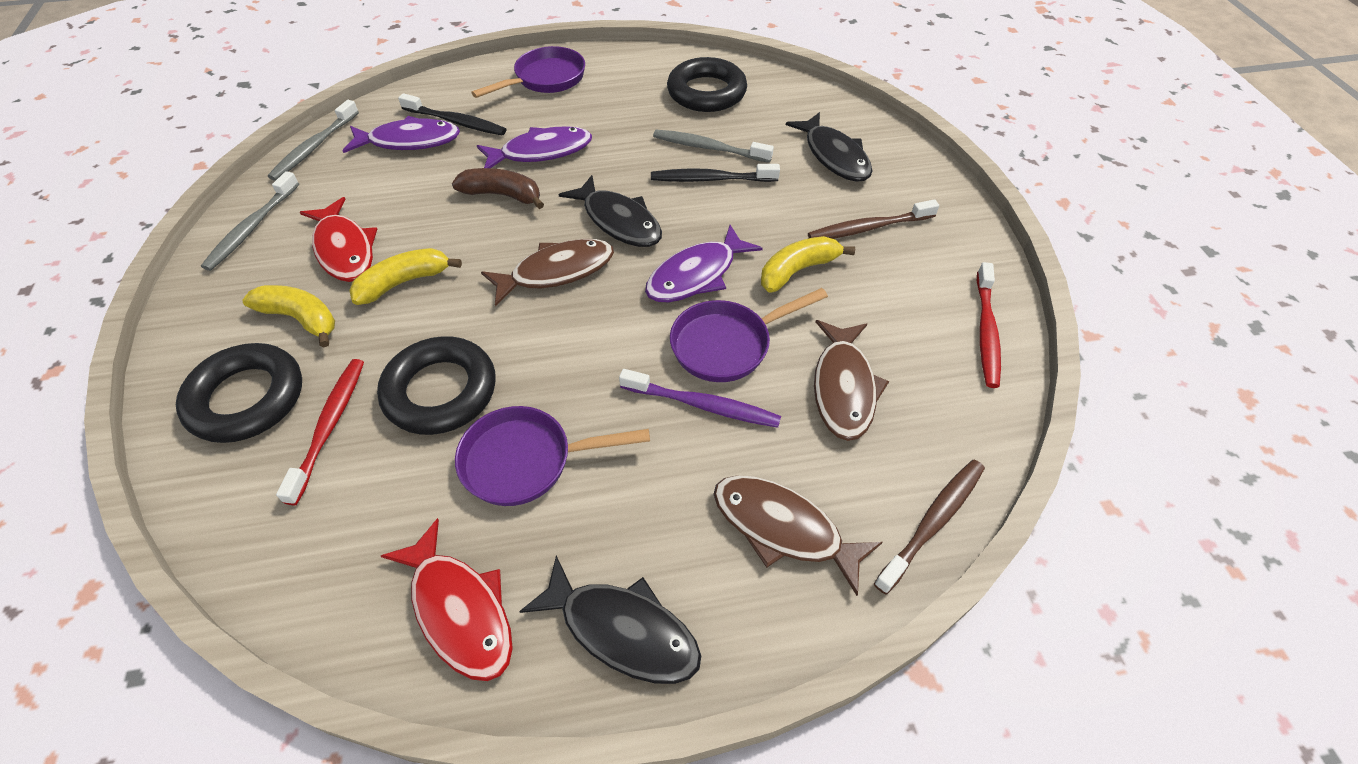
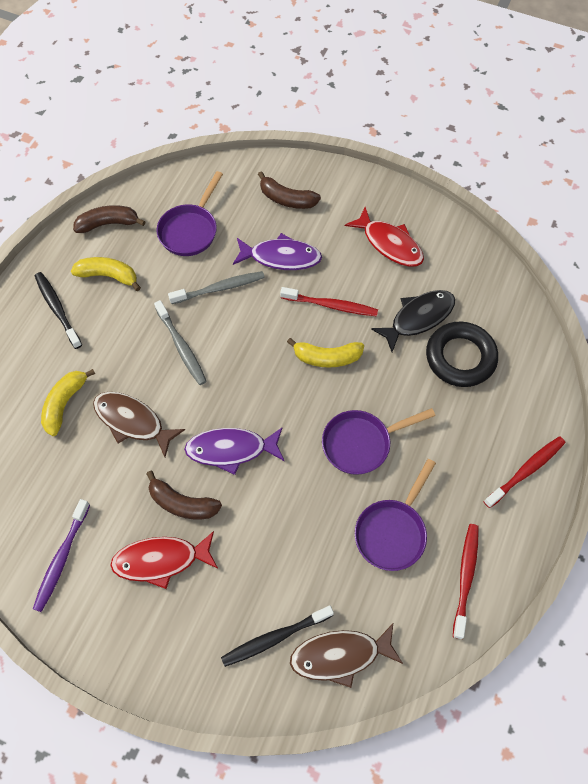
black fish: [519,555,701,684] [559,175,662,247] [786,112,872,182] = 3 -> [371,290,455,352] = 1
black ring: [176,343,302,443] [377,336,496,435] [667,57,747,112] = 3 -> [426,321,498,387] = 1
brown banana: [452,168,544,209] = 1 -> [73,205,146,233] [146,471,222,519] [258,171,321,209] = 3
brown fish: [481,239,614,307] [714,475,883,596] [814,320,889,441] = 3 -> [93,392,185,457] [290,624,403,688] = 2
brown toothbrush: [808,199,939,239] [874,460,985,594] = 2 -> none = 0
grey toothbrush: [201,171,299,271] [268,100,359,181] [653,130,774,163] = 3 -> [154,300,207,385] [168,271,265,304] = 2
purple fish: [343,116,460,153] [477,126,592,168] [645,225,763,302] = 3 -> [184,427,284,475] [233,233,322,270] = 2
red toothbrush: [276,359,364,505] [977,262,1001,388] = 2 -> [280,287,378,316] [453,524,479,639] [484,436,565,508] = 3

